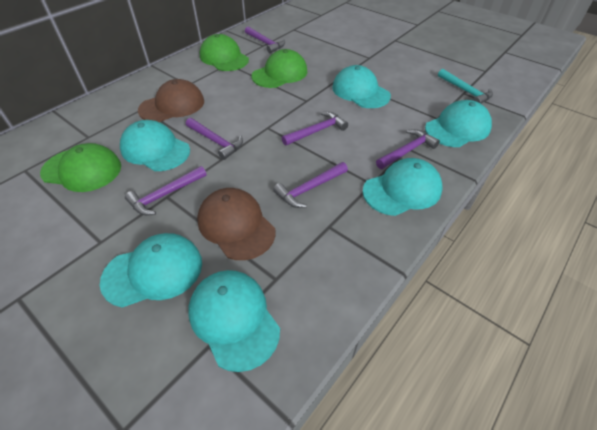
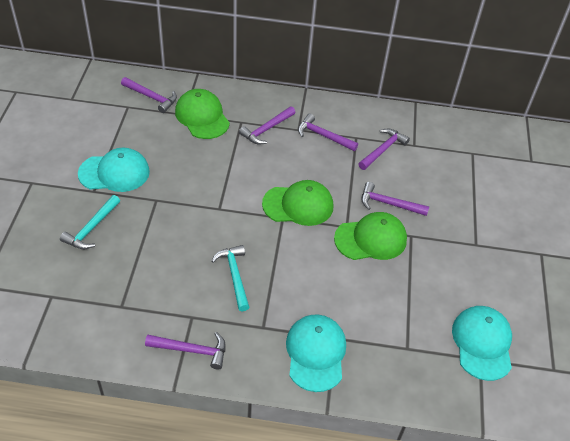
brown cap: [138,79,204,122] [197,188,275,260] = 2 -> none = 0
turquoise cap: [100,233,202,308] [120,120,190,171] [188,270,280,372] [332,65,391,108] [363,158,443,216] [425,100,492,147] = 6 -> [78,147,150,192] [286,314,346,392] [452,306,512,381] = 3
turquoise hammer: [438,69,493,104] = 1 -> [60,195,120,249] [211,245,249,311] = 2

